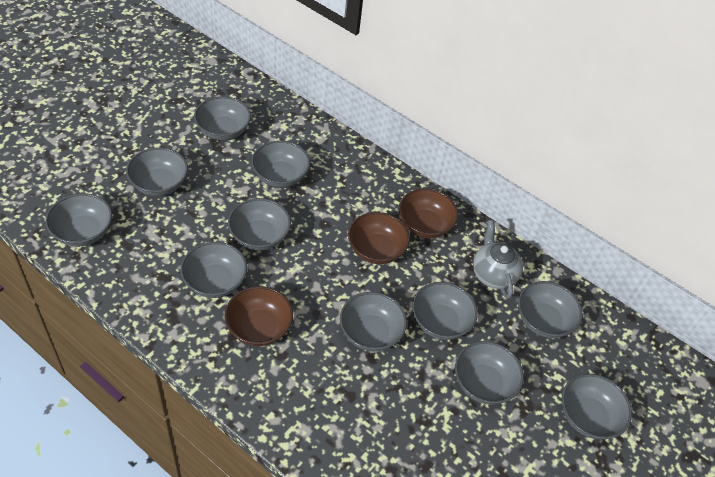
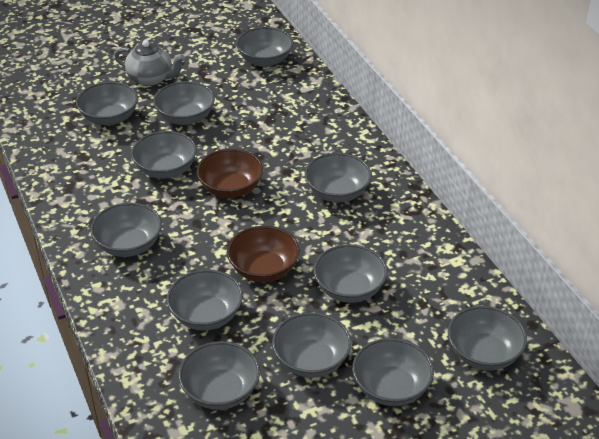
brown bowl: [224,286,293,346] [348,212,410,264] [399,189,458,238] = 3 -> [196,149,263,198] [227,226,300,282] = 2
grey bowl: [45,193,112,246] [126,147,188,196] [180,242,247,298] [194,96,251,140] [228,198,291,250] [251,140,310,188] [340,292,407,352] [412,282,478,340] [455,341,524,405] [518,281,583,338] [562,374,632,439] = 11 -> [76,82,138,126] [90,203,162,257] [131,131,197,179] [153,81,215,125] [167,269,243,330] [178,341,260,410] [236,27,293,67] [272,312,352,378] [305,153,372,202] [313,244,388,303] [352,338,434,406] [448,306,527,371] = 12

